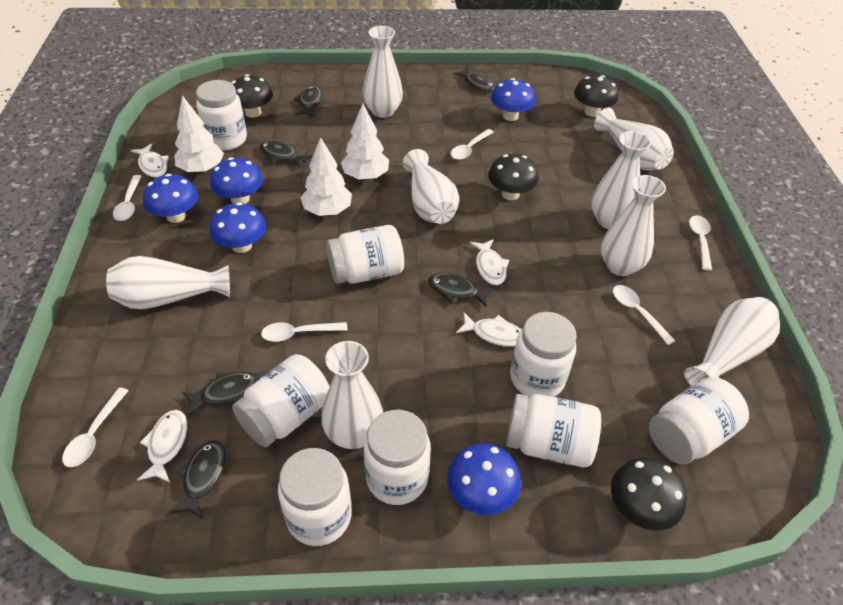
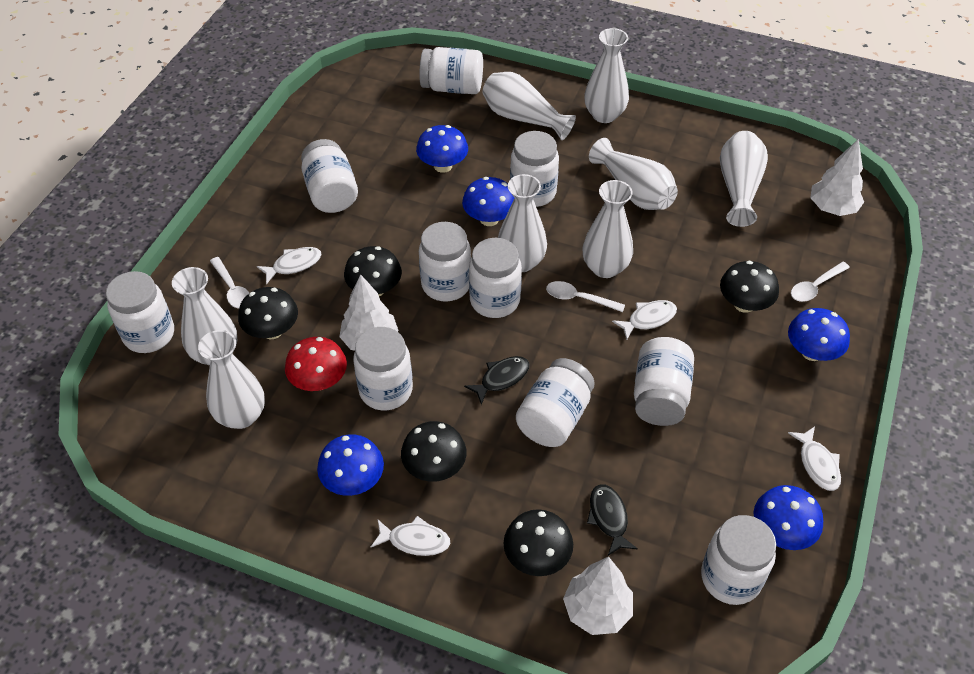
black fish: [170,440,226,519] [182,372,260,417] [260,140,312,168] [294,86,323,116] [428,273,494,307] [453,67,495,92] = 6 -> [464,356,529,405] [587,484,638,556] = 2
black mushroom: [231,74,273,118] [488,154,539,200] [574,75,619,117] [611,458,687,531] = 4 -> [238,287,298,339] [344,246,402,296] [401,421,466,482] [503,509,573,576] [720,261,779,313] = 5
red mushroom: none = 0 -> [285,337,347,391] = 1
white jar: [196,80,247,150] [232,354,330,447] [278,448,352,546] [326,225,404,284] [364,409,431,505] [506,394,601,467] [510,312,577,397] [649,377,749,464] = 8 -> [106,271,174,353] [301,139,358,213] [353,327,413,410] [419,47,483,94] [419,222,471,301] [469,238,522,318] [510,131,559,207] [516,358,595,447] [634,337,694,426] [701,515,776,605] = 10
white spoon: [62,387,129,467] [113,175,142,221] [261,322,348,342] [451,129,494,160] [613,285,675,345] [689,215,712,271] = 6 -> [210,257,249,309] [546,281,625,312] [791,262,850,302] = 3

